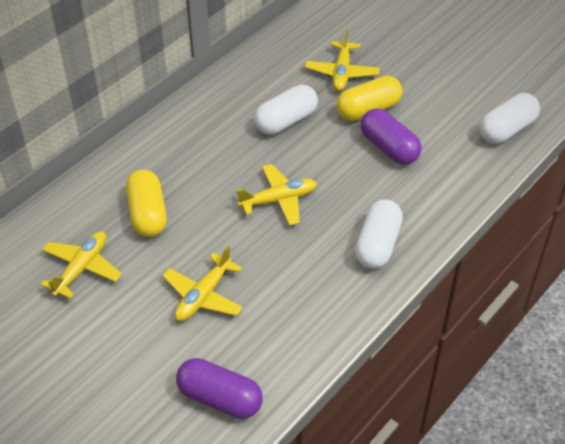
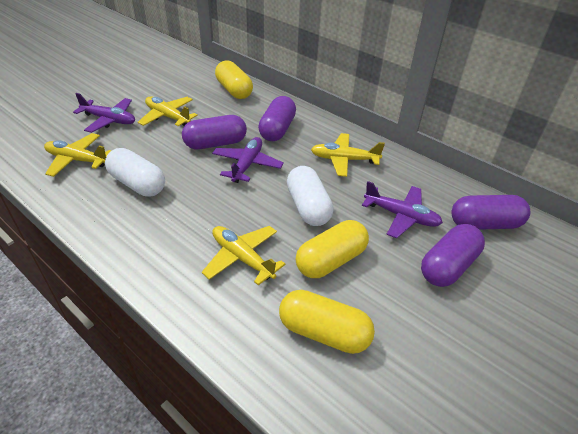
purple capsule: [176,358,263,419] [360,109,421,165] = 2 -> [182,115,247,149] [258,96,296,141] [421,224,485,287] [451,195,530,230] = 4
purple plane: none = 0 -> [73,93,135,133] [212,137,284,183] [362,181,443,238] = 3
white capsule: [254,85,318,135] [355,199,403,269] [480,93,540,144] = 3 -> [105,148,165,197] [287,166,334,226] = 2
yellow capsule: [126,170,167,237] [336,76,402,121] = 2 -> [215,60,253,99] [279,290,375,354] [296,220,369,278] = 3

